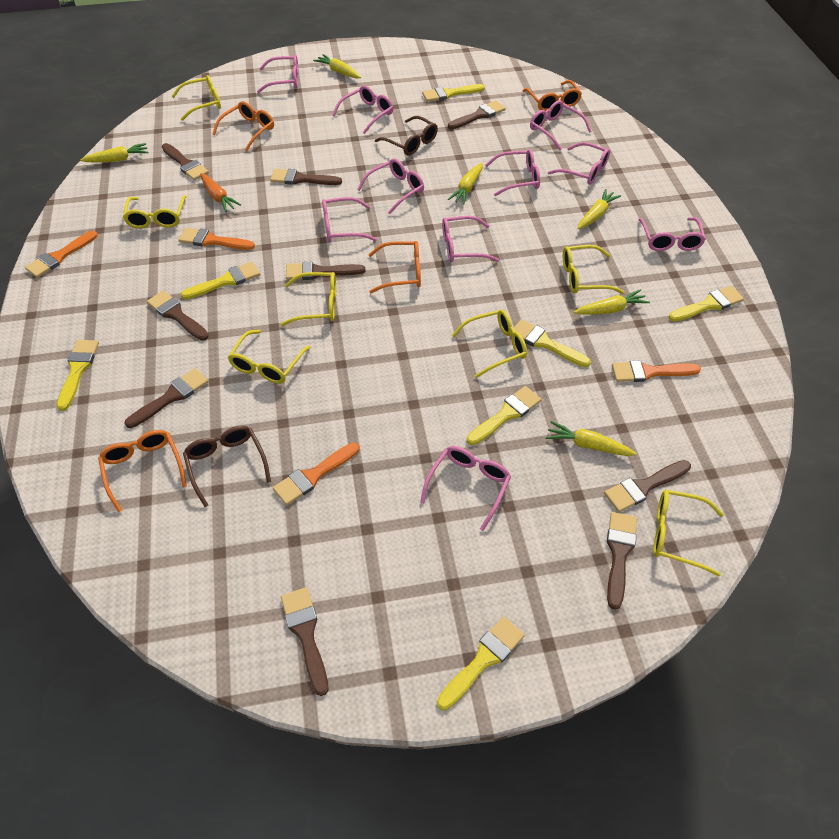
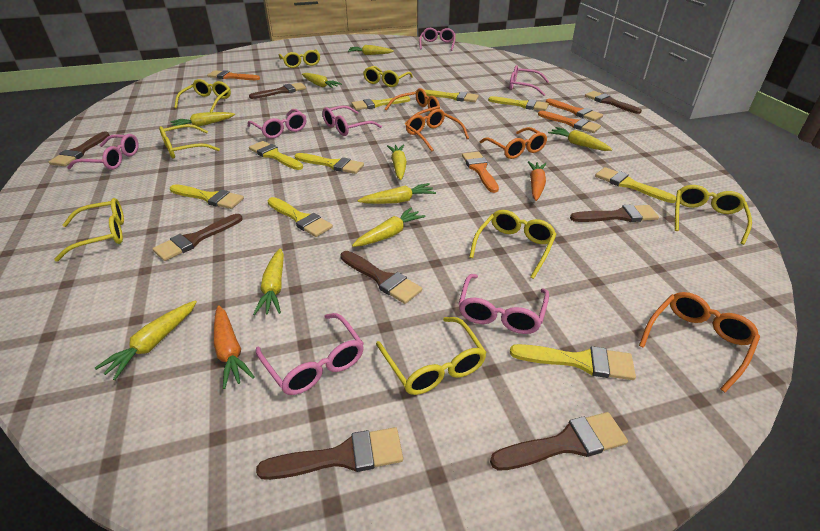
brown brush: [124,368,209,428] [147,291,209,341] [162,143,209,180] [270,169,342,185] [281,587,328,696] [286,262,365,280] [448,100,506,129] [604,460,691,512] [607,512,637,610] = 9 -> [49,131,110,166] [152,214,243,261] [249,82,306,99] [256,427,403,480] [340,251,422,304] [490,412,628,470] [570,204,659,222] [585,91,642,114] = 8
brown glasses: [183,426,271,507] [375,116,438,156] = 2 -> none = 0
orange carrot: [200,173,241,212] = 1 -> [214,305,254,389] [528,161,546,201] = 2
pink glasses: [257,54,298,93] [322,197,377,242] [332,85,393,134] [357,158,424,214] [420,446,511,531] [442,216,499,262] [485,149,540,196] [530,100,592,150] [548,142,610,185] [638,217,706,251] = 10 -> [67,134,139,170] [248,109,306,139] [256,313,364,395] [322,105,382,136] [419,28,456,51] [459,274,549,334] [509,65,549,96] = 7
yellow brush: [57,340,99,411] [181,261,261,300] [422,84,485,102] [437,617,525,711] [467,386,542,445] [514,319,591,367] [669,286,744,322] = 7 -> [170,184,244,209] [249,141,303,170] [268,197,333,237] [295,153,364,174] [352,96,410,110] [424,90,479,102] [488,96,549,111] [510,344,636,380] [595,167,676,203] = 9
yellow carrot: [80,143,149,162] [313,54,361,78] [448,163,483,204] [546,421,637,456] [574,289,650,315] [578,189,621,229] = 6 -> [95,300,197,380] [171,112,235,127] [253,248,284,315] [302,73,342,88] [348,45,394,55] [352,207,426,247] [357,183,436,204] [387,144,407,180] [548,127,612,151] = 9
yellow glasses: [123,195,187,229] [171,75,221,121] [228,330,311,384] [280,272,336,326] [451,310,527,378] [563,245,624,294] [653,489,724,576] = 7 -> [54,198,124,262] [159,124,220,159] [174,79,231,112] [279,49,320,68] [363,66,413,87] [376,317,487,395] [469,210,557,279] [675,185,752,245] = 8

